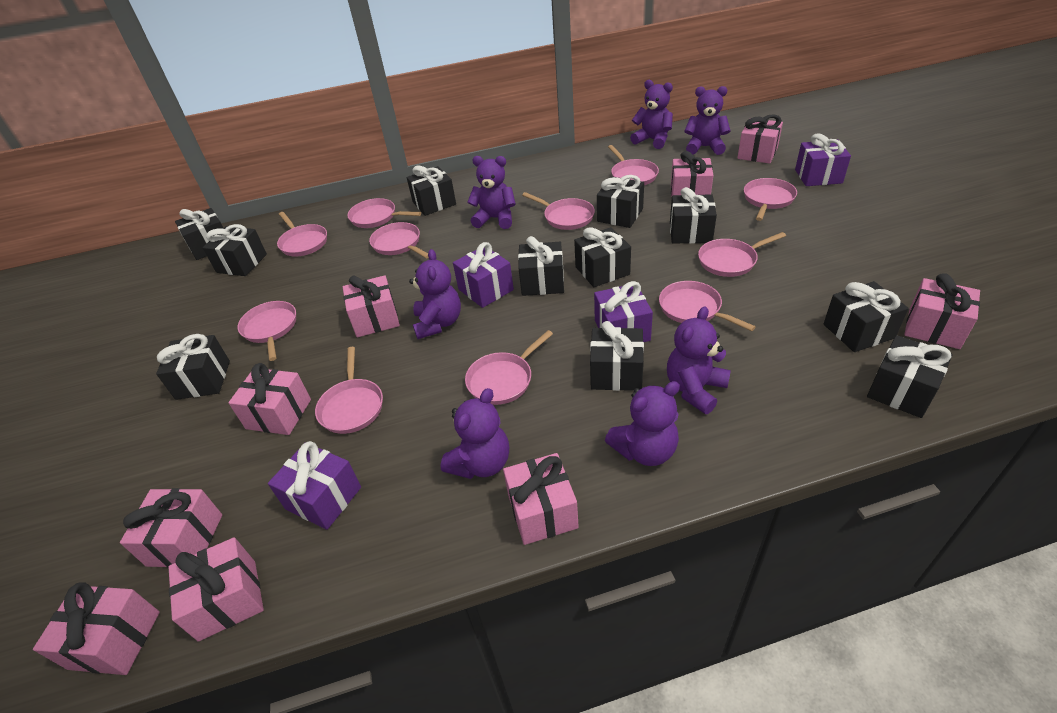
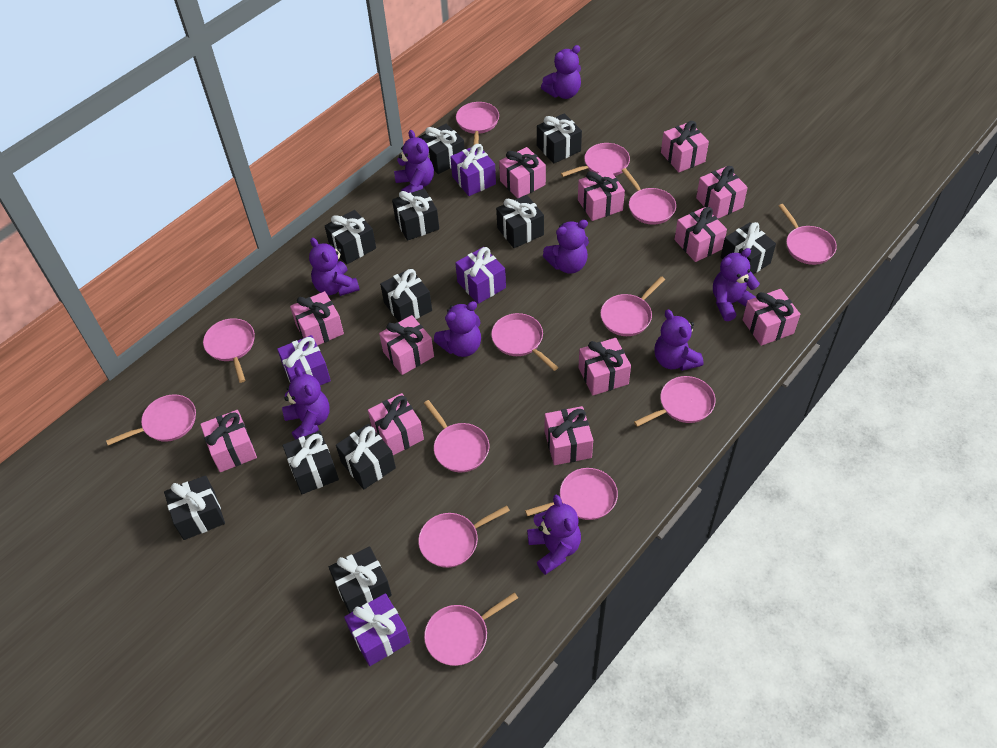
pink gift: [33,582,160,675] [120,488,222,568] [169,537,264,642] [229,363,311,435] [343,275,400,337] [503,453,579,545] [671,151,713,196] [737,114,783,164] [904,273,980,349] = 9 -> [200,410,257,472] [290,291,344,346] [368,393,424,455] [379,315,434,375] [499,147,546,199] [545,406,593,465] [578,169,625,221] [579,338,631,395] [661,121,709,172] [674,207,727,262] [696,166,748,219] [743,289,800,346] = 12
pink pan: [237,301,296,361] [277,212,327,257] [315,347,383,434] [347,198,421,228] [369,222,429,258] [465,330,553,405] [522,192,595,230] [608,145,659,185] [659,281,756,331] [698,232,786,277] [744,178,797,221] = 11 -> [106,394,196,446] [203,318,255,383] [418,505,510,568] [424,400,489,472] [424,592,518,666] [456,102,499,145] [491,313,558,371] [525,468,618,520] [561,143,630,177] [600,276,665,336] [622,168,676,225] [634,376,716,427] [779,204,837,265] = 13
purple teddy bear: [409,249,461,339] [440,388,509,479] [467,156,516,229] [605,381,680,466] [630,80,673,149] [667,307,731,414] [684,86,731,155] = 7 -> [282,367,330,439] [309,238,360,296] [394,130,434,193] [434,301,481,357] [527,495,581,575] [541,45,581,99] [543,220,589,274] [654,309,703,371] [713,248,760,321] = 9

